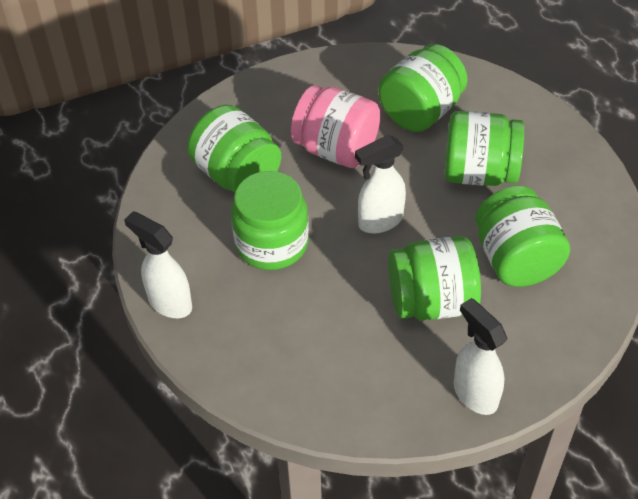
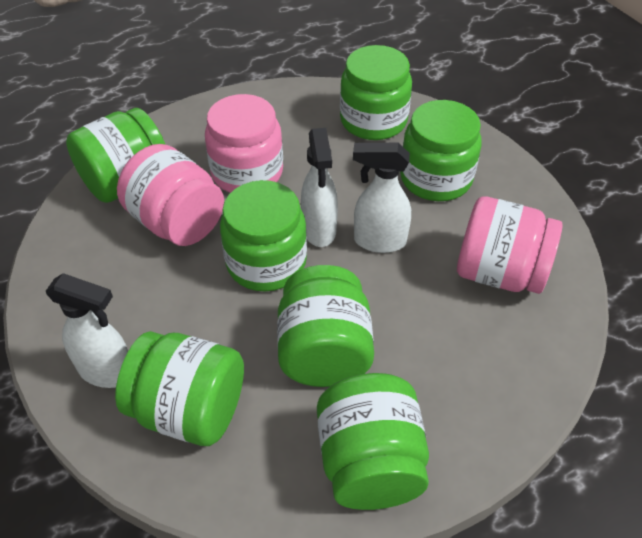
green jar: [187,105,282,193] [231,171,309,270] [378,44,468,132] [388,236,481,321] [445,111,524,186] [475,186,570,287] = 6 -> [66,108,166,203] [115,331,244,446] [220,180,307,292] [277,265,374,387] [317,373,429,510] [340,45,412,140] [400,100,482,201] = 7
pink jar: [291,85,381,168] = 1 -> [117,144,224,246] [205,94,283,193] [457,196,562,294] = 3

